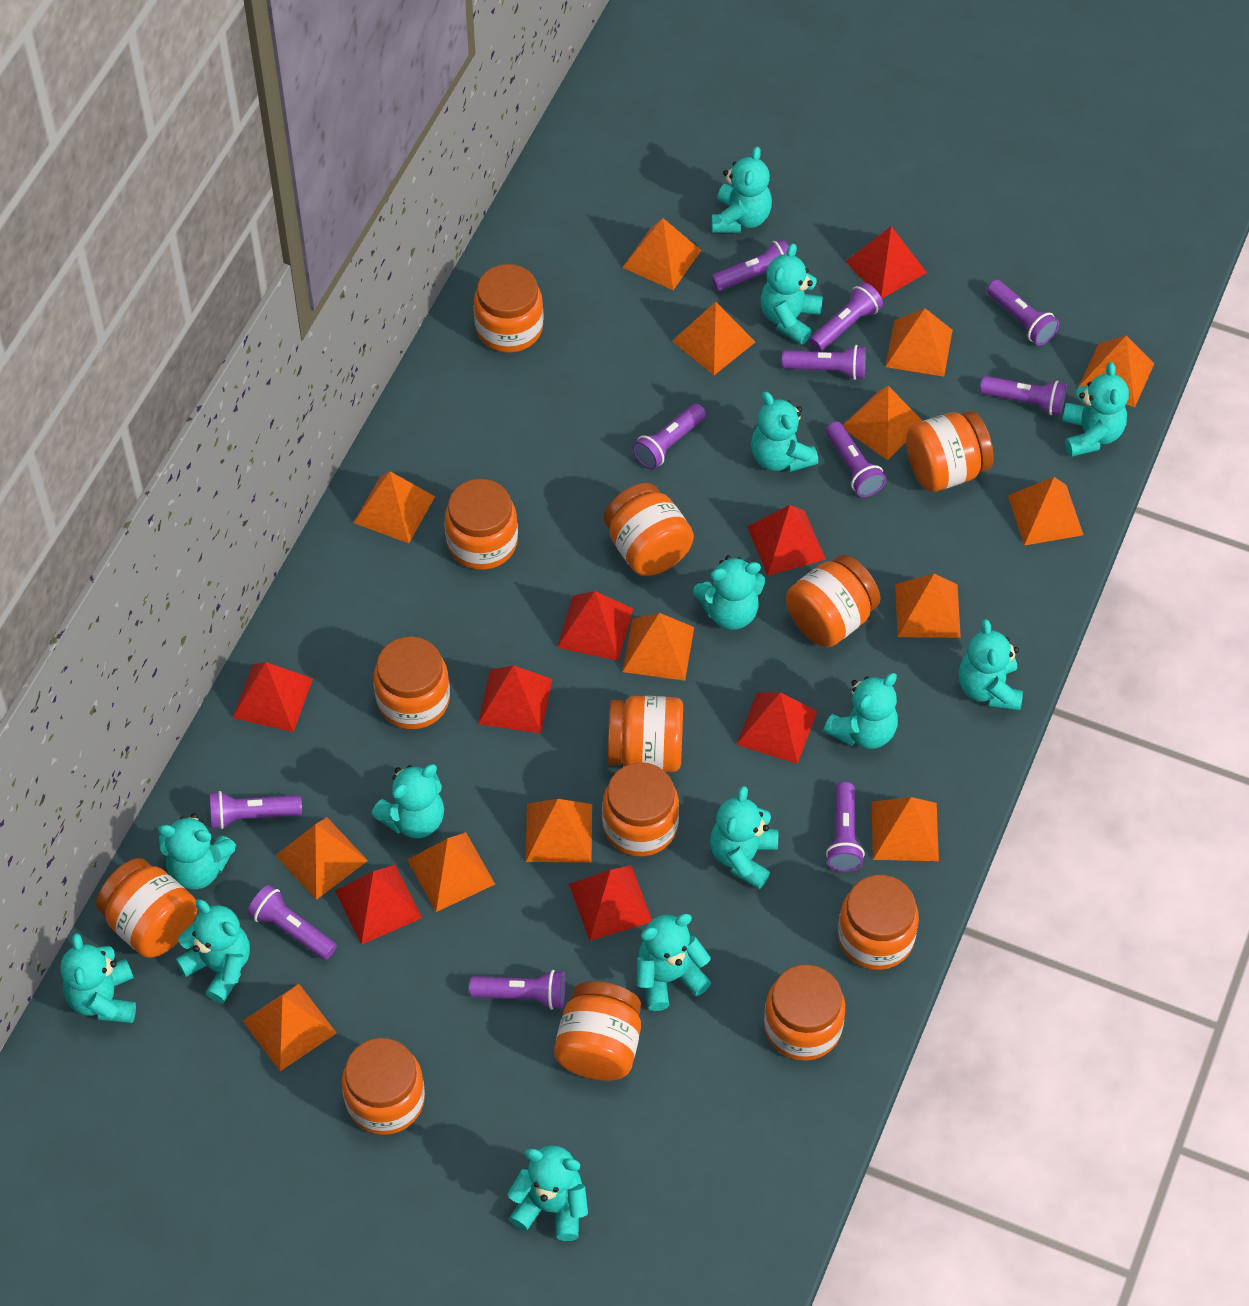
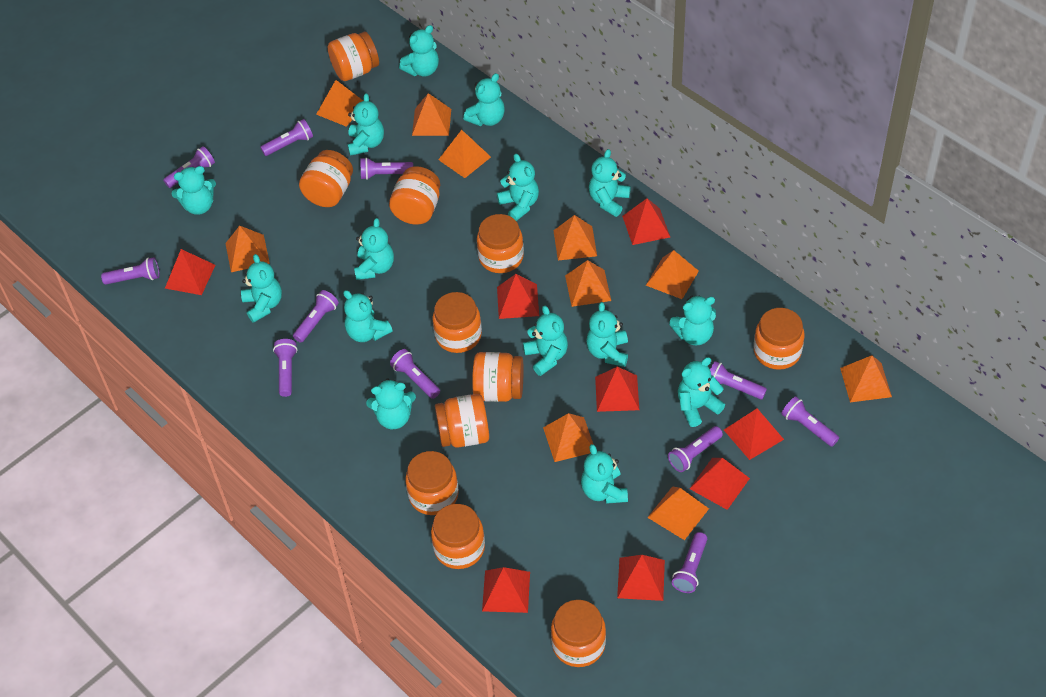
orange jar: [96,858,197,958] [342,1038,425,1135] [374,636,450,729] [445,479,518,570] [474,264,544,353] [554,981,641,1081] [602,762,679,857] [604,483,694,576] [608,696,683,772] [764,964,845,1061] [786,555,881,647] [838,875,919,970] [906,411,994,492] = 13 -> [299,150,353,207] [328,32,379,81] [389,166,440,225] [405,451,459,515] [431,504,485,569] [433,292,482,353] [435,394,489,448] [472,352,523,402] [477,214,524,273] [551,600,606,667] [754,308,804,370] = 11
orange pyramid: [243,984,337,1071] [275,817,368,900] [354,471,435,543] [407,832,495,912] [526,799,592,862] [622,218,701,290] [622,613,694,681] [672,302,755,375] [843,386,923,460] [872,797,939,861] [885,308,953,377] [895,574,961,638] [1008,477,1083,546] [1079,335,1155,407] = 14 -> [225,226,270,272] [316,80,363,127] [412,93,451,136] [438,130,491,178] [543,413,594,462] [553,215,597,260] [565,260,611,307] [646,250,699,299] [647,487,709,540] [840,355,892,402] = 10
turquoise teddy bear: [60,933,136,1023] [158,813,236,889] [176,900,250,1003] [371,764,444,838] [507,1145,588,1241] [637,914,712,1011] [693,555,765,630] [710,786,778,889] [711,146,772,233] [751,392,818,472] [761,244,823,345] [823,673,898,749] [959,619,1023,710] [1062,362,1129,457] = 14 -> [171,166,216,215] [241,254,282,323] [343,290,393,342] [347,93,384,156] [354,218,394,280] [366,379,416,429] [399,25,439,77] [463,73,505,126] [497,154,539,221] [523,306,568,376] [581,444,628,504] [586,302,628,367] [589,149,631,217] [669,296,716,346] [678,357,725,427] = 15

